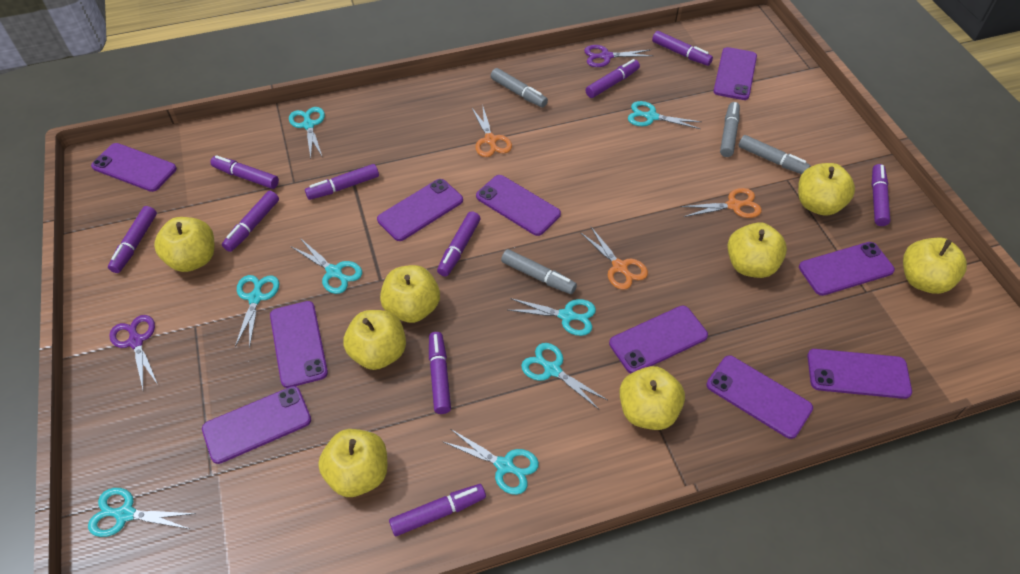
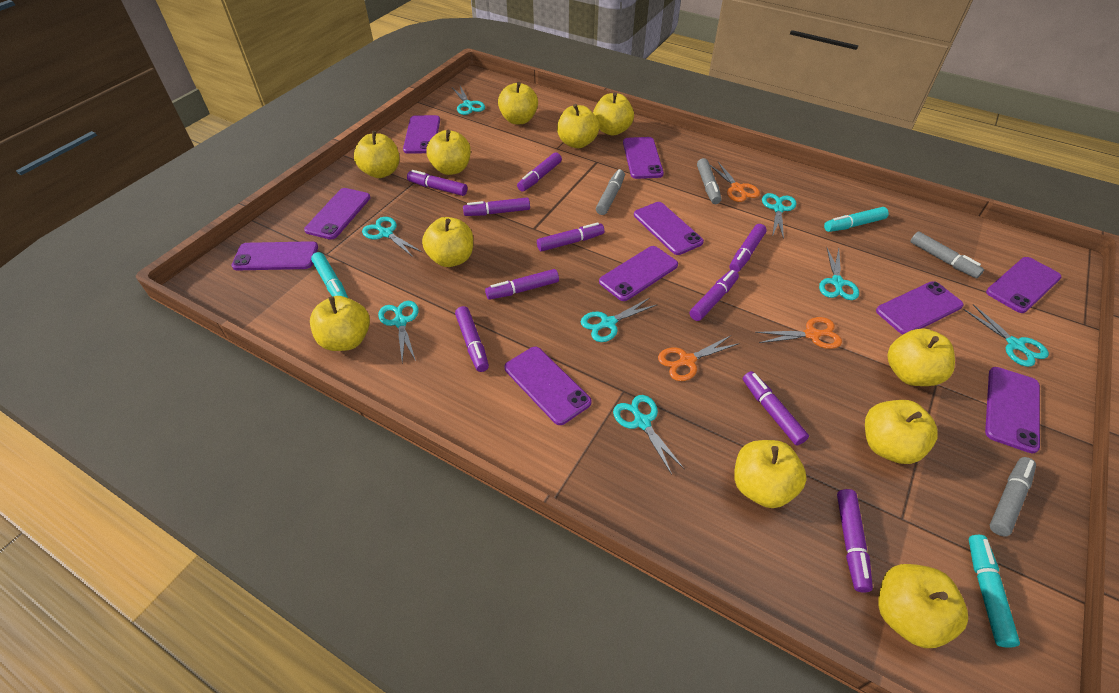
purple scissors: [109,315,158,389] [584,45,653,67] = 2 -> none = 0
turquoise marker: none = 0 -> [311,252,348,298] [824,207,889,232] [969,535,1020,648] = 3
yellow apple: [154,217,214,272] [318,429,387,497] [343,310,406,370] [380,265,440,323] [620,366,685,430] [728,222,787,278] [798,163,855,215] [903,238,967,294] = 8 -> [310,296,370,351] [354,131,399,178] [422,217,473,267] [426,130,471,175] [498,82,538,124] [557,104,599,148] [593,92,634,136] [734,440,807,508] [865,400,938,464] [878,564,968,648] [887,328,955,386] = 11

